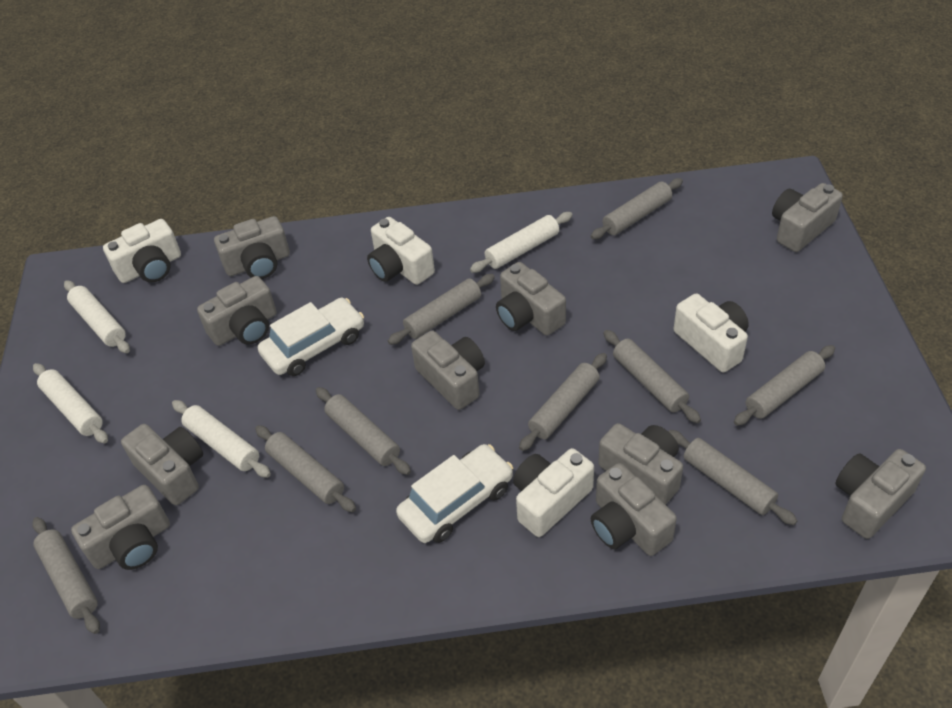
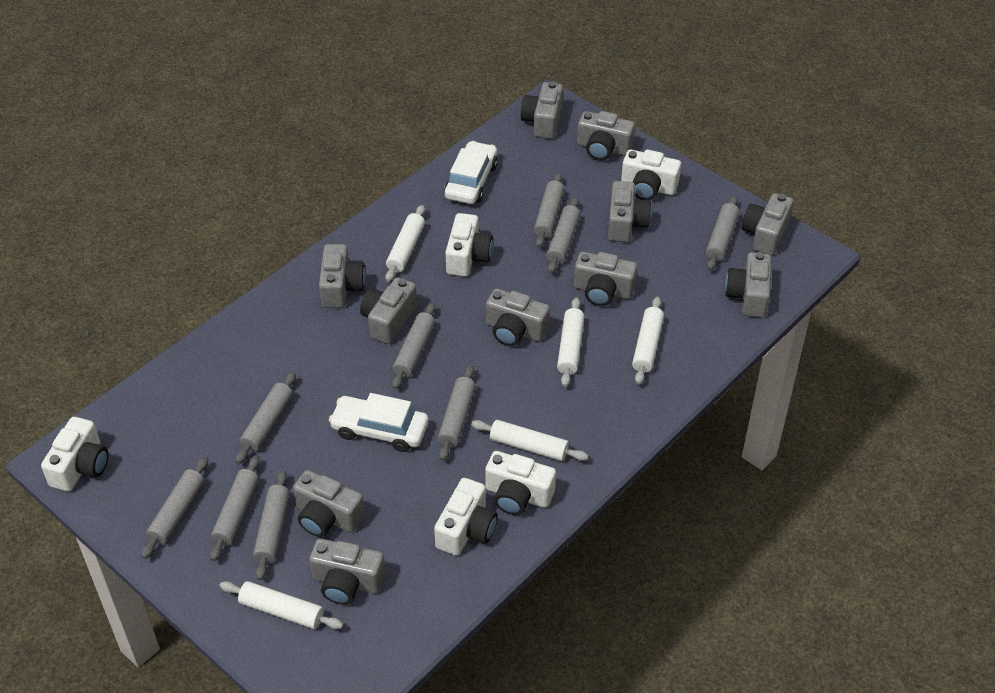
grey camera: [71,485,170,570] [121,424,203,505] [197,276,277,346] [214,216,290,279] [411,331,485,410] [496,262,566,336] [591,463,677,556] [598,423,683,505] [772,183,843,252] [835,449,926,539] = 10 -> [293,470,365,537] [309,539,386,605] [319,244,366,308] [360,277,417,344] [486,289,550,346] [521,81,563,139] [574,252,637,306] [577,111,635,161] [608,181,652,242] [725,252,771,318] [742,193,793,255] = 11
white camera: [103,219,181,283] [367,217,435,285] [513,448,594,537] [674,294,749,373] = 4 -> [41,417,108,491] [434,478,498,556] [446,213,493,277] [485,451,556,515] [621,150,681,200] = 5
white rolling pin: [33,363,108,444] [64,280,130,353] [172,400,271,478] [470,212,572,273] = 4 -> [219,581,343,629] [385,205,425,282] [471,420,588,461] [557,297,584,387] [632,297,664,384] = 5

